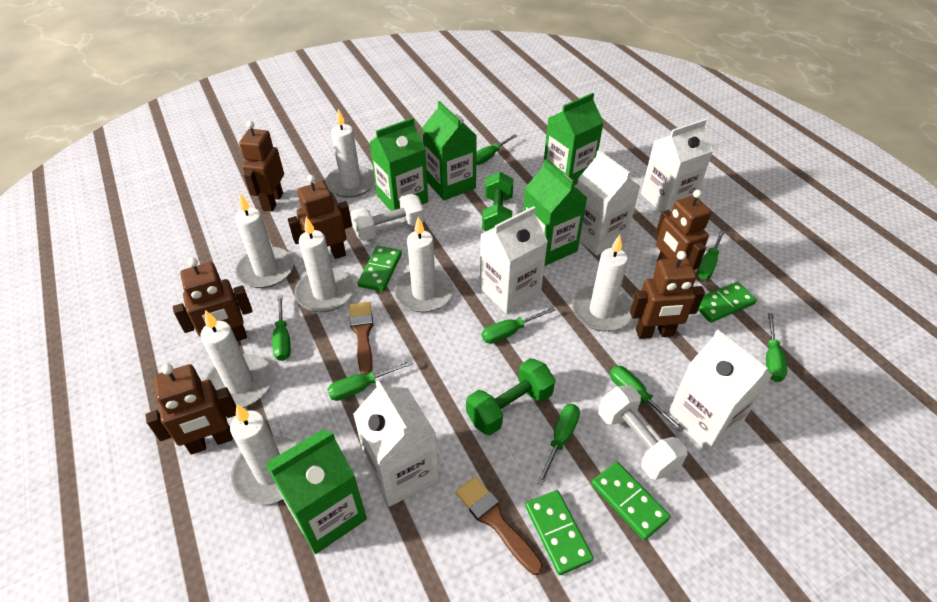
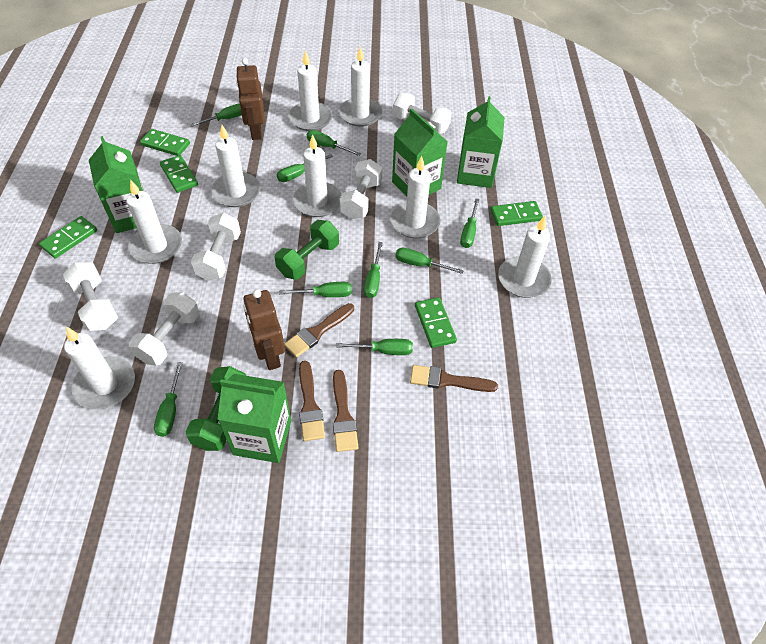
brown brush: [349,302,374,375] [456,476,543,575] = 2 -> [284,303,354,357] [299,361,325,441] [333,370,358,452] [410,365,498,392] = 4
brown robot: [146,364,236,455] [173,258,252,341] [239,121,284,212] [288,175,352,259] [630,251,705,339] [656,190,711,270] = 6 -> [236,58,264,140] [243,289,285,370] = 2
green carton: [265,429,367,554] [369,118,428,211] [422,101,477,200] [523,159,587,266] [543,93,604,186] = 5 -> [89,136,145,233] [218,374,291,463] [392,109,448,197] [457,96,505,188] = 4
green domino: [358,246,402,292] [525,490,594,575] [591,462,670,540] [698,282,757,323] = 4 -> [39,216,97,259] [140,129,190,156] [160,155,198,193] [415,297,457,348] [491,201,543,226] = 5
green screwdriver: [272,295,291,361] [327,360,413,401] [476,134,517,165] [482,307,556,344] [537,404,580,486] [610,366,684,432] [697,230,725,279] [766,313,787,382] = 8 -> [154,362,183,437] [190,103,242,127] [277,154,333,182] [279,282,352,297] [307,130,361,156] [336,339,413,355] [364,242,383,298] [395,248,464,274] [460,199,479,248] = 9
white candle: [200,310,273,407] [230,404,298,505] [235,194,294,288] [294,217,354,312] [325,109,375,198] [394,217,453,313] [572,235,632,331] = 7 -> [64,327,135,410] [127,179,182,264] [211,125,260,207] [289,50,332,131] [293,134,341,217] [339,47,382,127] [391,156,440,239] [498,216,552,298] = 8
white carton: [353,380,439,507] [480,206,548,314] [577,150,640,255] [641,119,713,213] [667,330,773,452] = 5 -> none = 0
white dumbbell: [350,193,424,241] [598,385,688,480] = 2 -> [63,262,118,331] [129,293,200,365] [191,213,241,281] [339,159,382,219] [393,93,452,134] = 5

